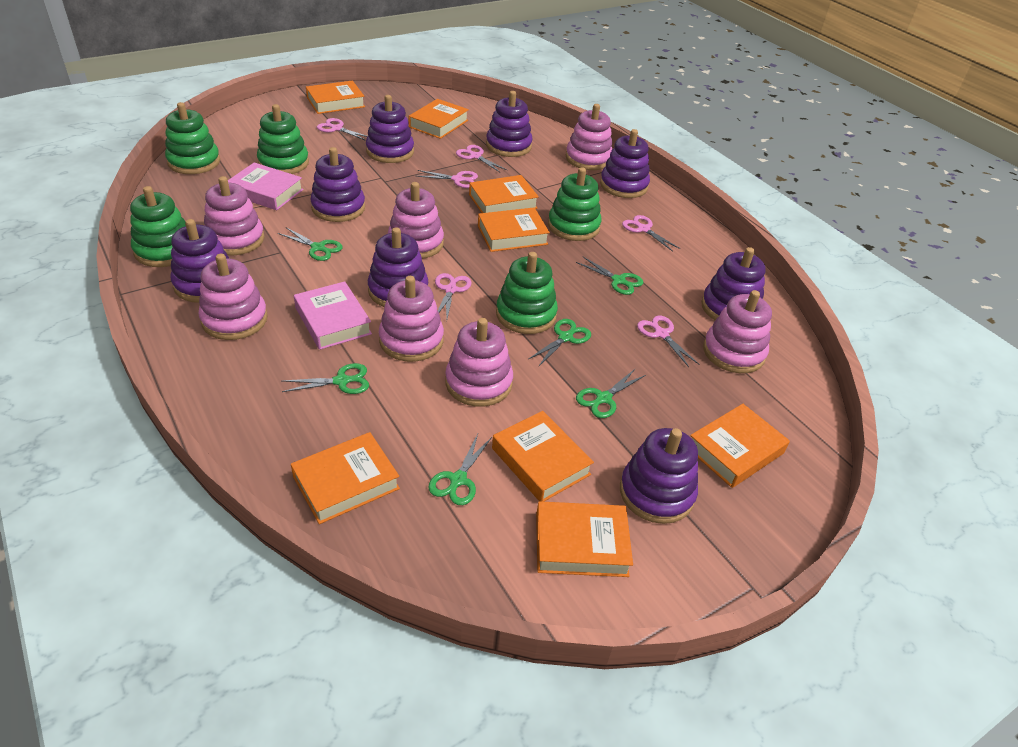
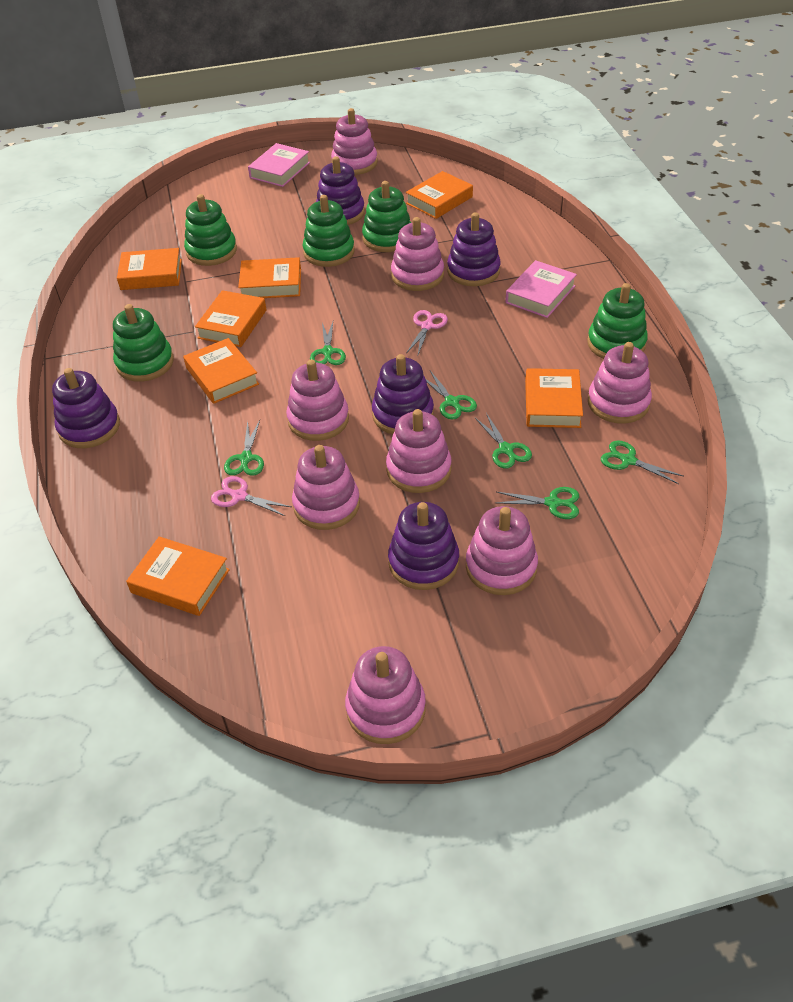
orange book: [291,432,400,524] [306,81,365,114] [408,99,469,139] [469,175,539,213] [478,207,550,252] [492,411,594,502] [536,501,633,577] [690,404,790,488] = 8 -> [117,248,182,290] [126,536,230,616] [183,338,259,404] [195,290,267,347] [238,257,301,298] [406,171,473,219] [525,368,583,428] = 7
pink scissors: [317,118,368,141] [416,170,478,188] [435,273,472,319] [456,145,508,173] [622,215,680,252] [637,316,699,367] = 6 -> [211,476,291,516] [406,310,448,354] = 2
pink stacking toy: [199,254,268,340] [204,176,264,256] [379,276,444,362] [388,182,444,259] [445,318,513,407] [566,104,613,170] [703,290,772,373] = 7 -> [286,360,349,441] [292,445,360,530] [331,108,378,175] [345,646,426,744] [386,409,451,493] [391,217,444,291] [466,506,538,595] [588,342,652,424] = 8
purple stacking toy: [171,219,229,303] [310,147,365,222] [366,95,414,163] [368,227,428,307] [486,91,532,157] [600,129,650,198] [620,428,698,524] [701,247,766,320] = 8 -> [52,368,120,448] [316,156,365,225] [372,354,434,434] [388,502,459,590] [447,212,501,286] = 5

